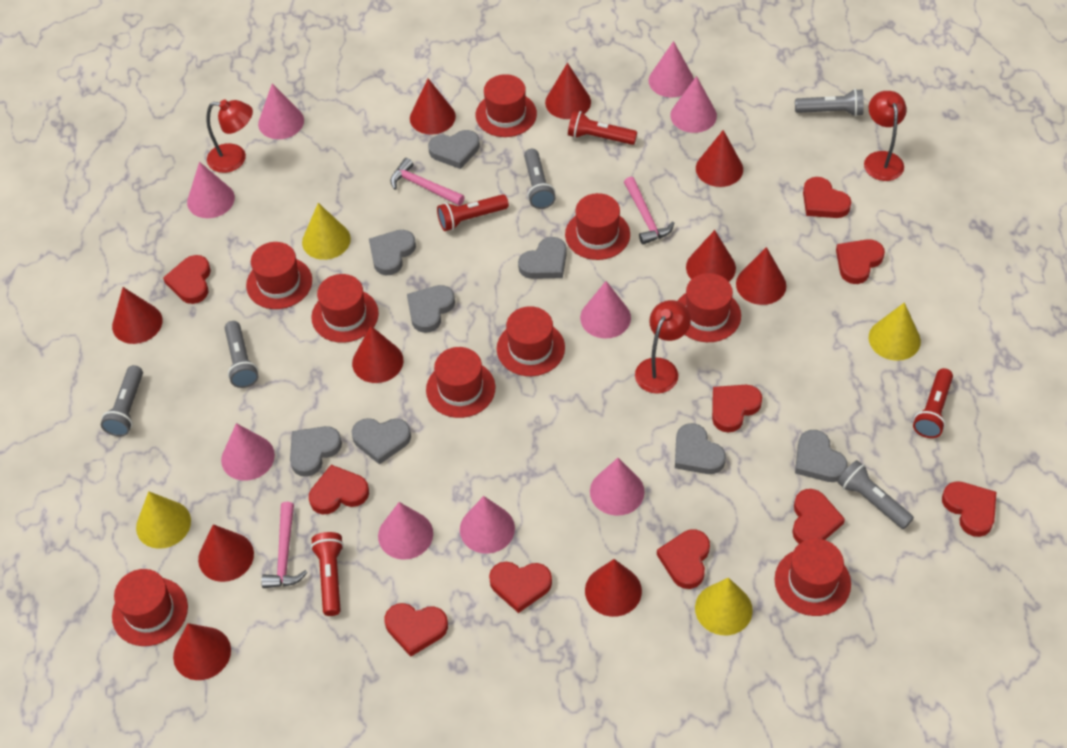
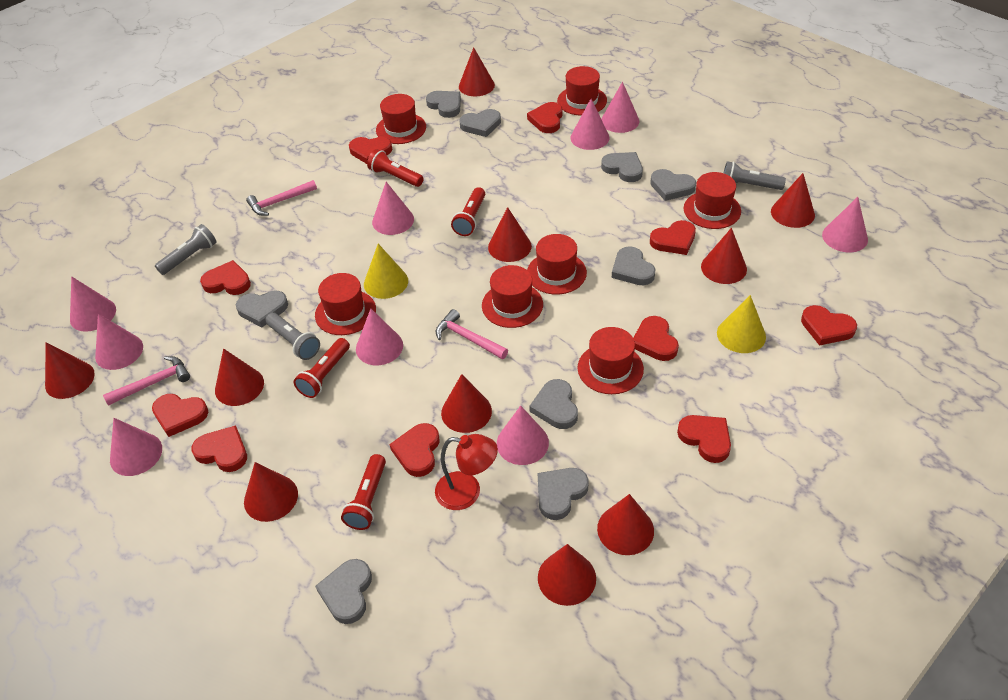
grey flashlight: [101,365,143,437] [225,321,258,388] [524,149,556,209] [795,89,864,116] [838,460,914,529] = 5 -> [155,224,217,275] [265,313,320,360] [724,161,786,190] = 3
grey heart: [290,426,342,477] [352,418,411,465] [369,230,416,275] [407,285,455,333] [428,130,480,169] [518,237,567,279] [675,423,726,474] [795,430,848,482] = 8 -> [236,291,288,328] [315,559,372,624] [426,91,461,118] [459,109,501,137] [529,379,578,429] [538,468,589,520] [601,152,643,182] [612,246,655,285] [650,169,696,201] = 9
red hat: [112,569,188,646] [246,242,312,309] [311,274,379,343] [426,347,495,418] [476,74,537,137] [497,306,565,376] [565,193,630,260] [678,273,741,342] [775,539,851,616] = 9 -> [315,273,376,335] [376,94,426,144] [482,265,543,328] [527,234,587,295] [557,66,607,116] [578,327,644,394] [683,172,741,229] = 7
red lamp: [206,100,253,173] [635,300,691,394] [864,91,907,181] = 3 -> [435,434,498,510] = 1
yellow cone: [136,491,191,549] [302,203,351,260] [695,578,753,635] [869,302,921,361] = 4 -> [364,244,408,299] [717,295,766,353] = 2

